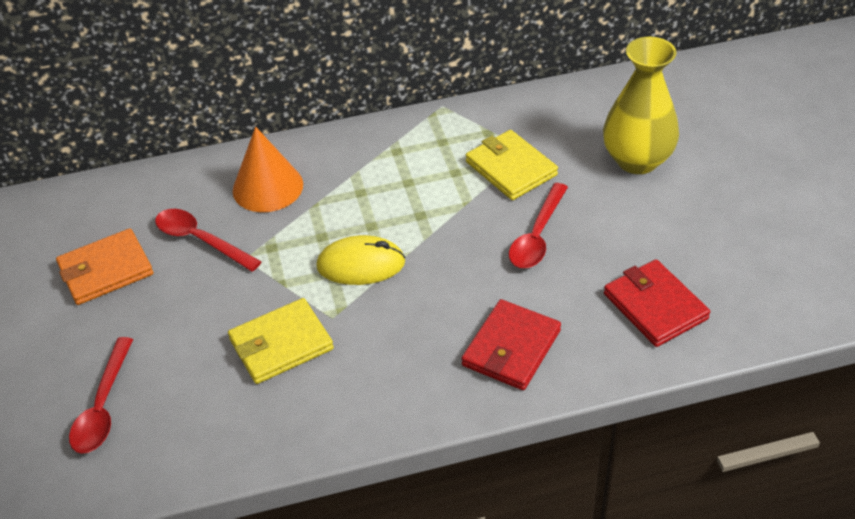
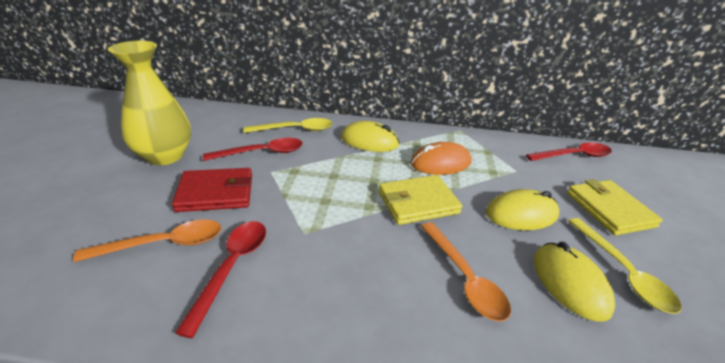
orange cone: [233,126,303,212] = 1 -> none = 0
orange mouse: none = 0 -> [410,142,471,175] = 1
orange spoon: none = 0 -> [73,219,221,262] [421,222,511,322] = 2
orange wallet: [56,228,153,305] = 1 -> none = 0
red wallet: [461,299,561,390] [604,259,710,347] = 2 -> [172,168,252,212] = 1
yellow mouse: [316,235,406,285] = 1 -> [341,121,400,152] [486,189,559,230] [533,242,615,322] = 3
yellow spoon: none = 0 -> [244,118,332,133] [569,218,682,314] = 2

